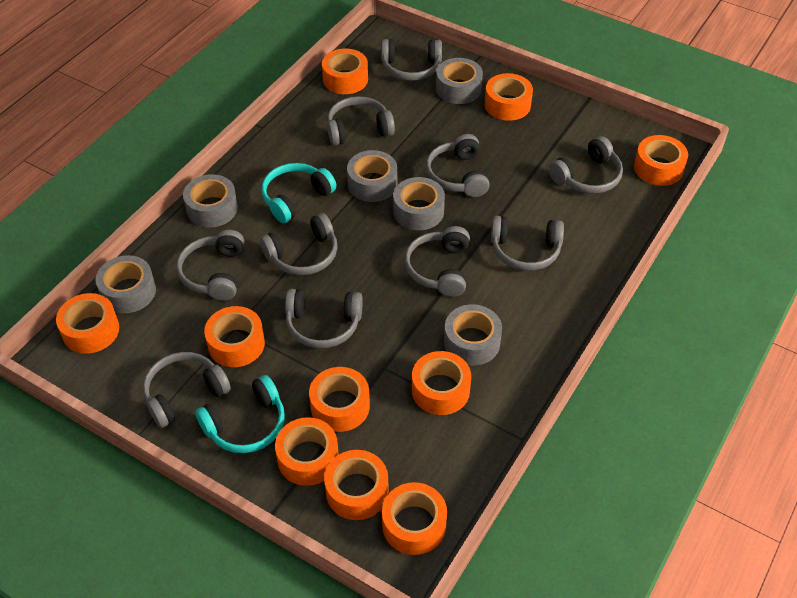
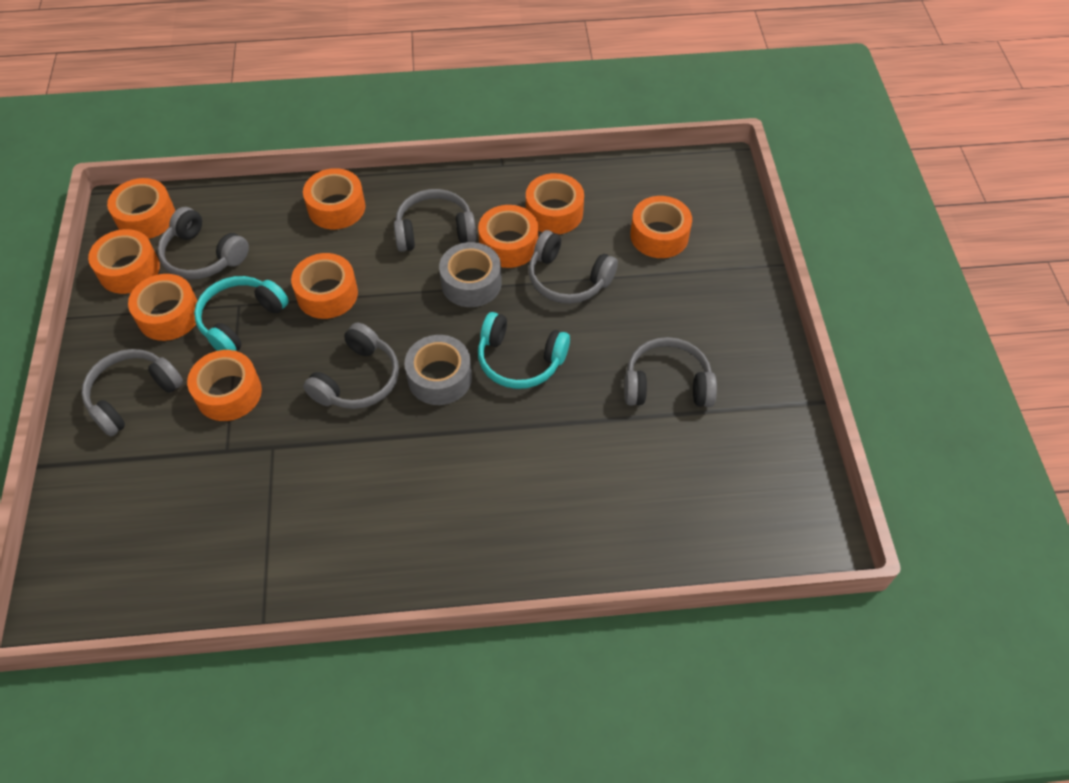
grey headphones: [143,352,231,428] [176,230,245,301] [260,213,338,275] [285,289,363,348] [327,96,395,146] [381,39,442,81] [405,226,470,297] [426,134,490,197] [491,216,564,271] [549,136,623,194] = 10 -> [81,349,183,437] [157,207,249,279] [303,323,399,409] [394,189,477,252] [528,230,618,304] [625,337,717,407] = 6
grey tape: [95,255,156,313] [183,174,238,227] [347,150,397,202] [393,177,445,230] [436,58,483,104] [444,304,502,365] = 6 -> [404,335,472,405] [439,242,502,307] = 2
orange tape: [56,293,119,354] [204,306,265,367] [275,417,339,486] [309,367,370,432] [322,49,368,94] [324,450,388,520] [382,482,447,555] [412,351,471,415] [484,73,533,121] [634,135,688,186] = 10 -> [88,229,160,294] [107,178,175,239] [128,274,197,341] [187,350,262,421] [291,253,358,319] [303,168,365,229] [478,205,538,268] [526,173,584,234] [630,196,692,258] = 9

